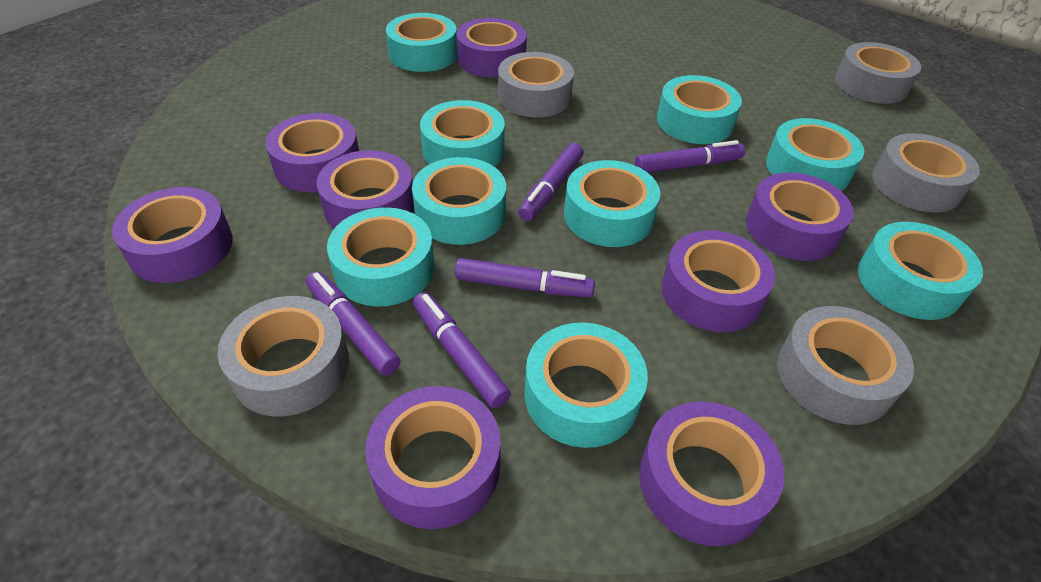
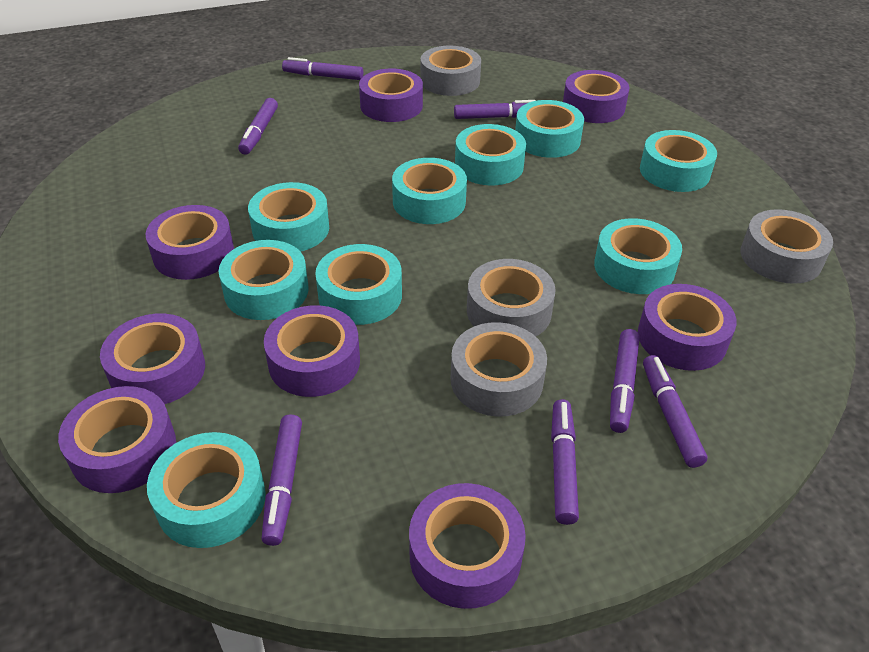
grey tape: [217,296,349,416] [498,52,574,117] [777,306,914,425] [835,42,921,104] [872,133,980,213] = 5 -> [421,46,481,96] [451,322,547,417] [467,259,556,336] [740,209,833,284] = 4
purple marker: [306,271,401,376] [413,292,511,408] [455,258,595,298] [519,143,584,221] [635,140,745,173] = 5 -> [238,98,278,155] [261,414,302,546] [282,57,363,80] [454,100,536,119] [551,399,579,525] [610,329,640,433] [643,355,707,468] = 7

